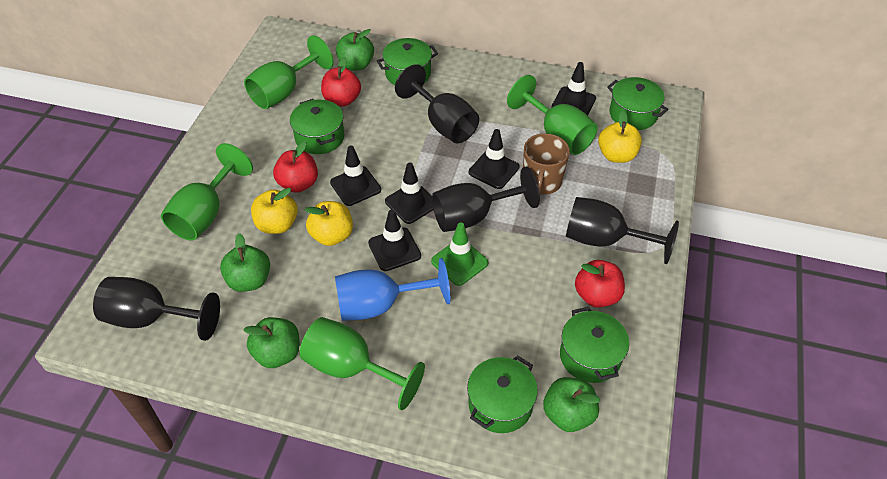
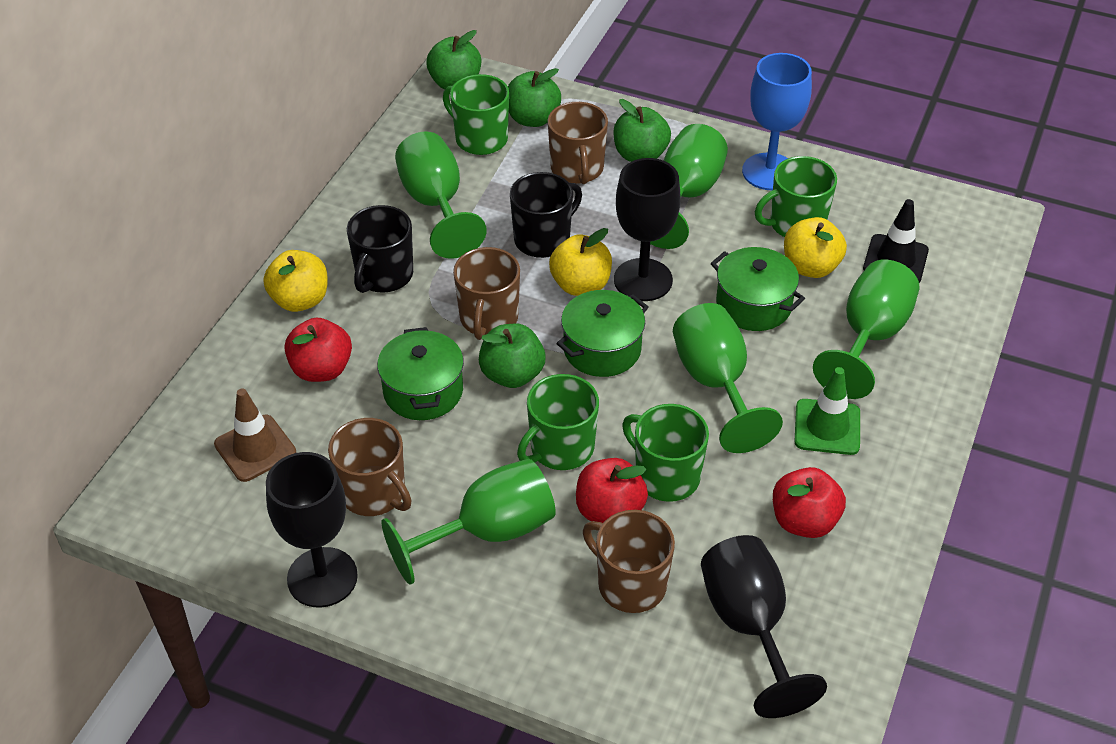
black goblet: [93,277,220,341] [395,64,479,143] [432,167,540,232] [566,197,679,264] = 4 -> [266,452,358,608] [614,158,681,301] [701,535,827,718] = 3
black mug: none = 0 -> [347,205,413,293] [510,172,582,258] = 2
black traffic cone: [330,145,381,206] [368,210,421,271] [385,162,434,224] [469,129,520,189] [551,62,596,116] = 5 -> [863,199,929,283] = 1
brown mug: [523,133,570,195] = 1 -> [328,418,412,516] [453,247,520,340] [548,102,608,184] [583,510,675,613] = 4
brown traffic cone: none = 0 -> [214,389,296,482] = 1
green goblet: [161,143,253,240] [244,35,334,109] [300,317,425,410] [507,75,598,155] = 4 -> [382,459,556,585] [395,132,487,259] [650,124,728,249] [673,303,783,453] [813,259,920,399] = 5
green mug: none = 0 -> [443,74,509,155] [517,374,599,470] [622,404,709,502] [755,156,837,237] = 4
green pot: [290,99,344,154] [377,38,438,85] [467,355,538,433] [560,307,629,383] [607,77,669,130] = 5 -> [377,327,464,420] [556,290,648,377] [711,247,805,331] = 3

